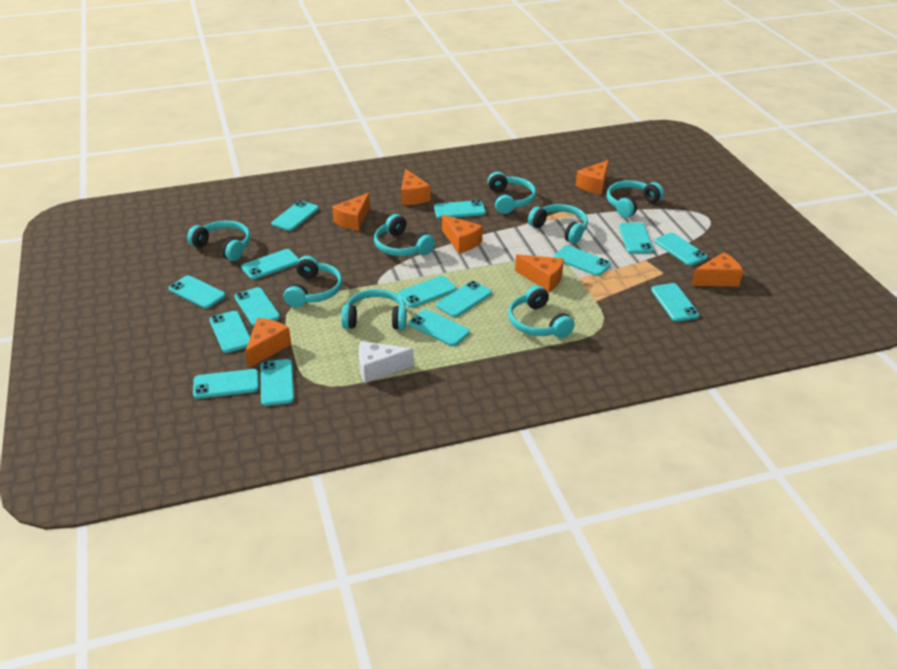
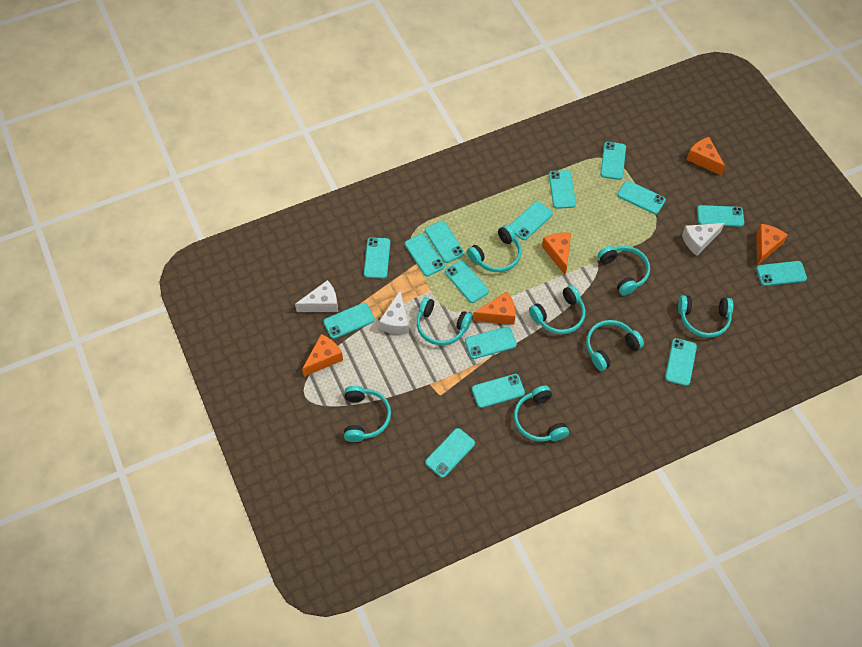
orange cheese: [245,318,291,368] [332,193,370,231] [401,169,431,205] [442,215,483,253] [515,254,564,292] [576,160,609,195] [691,252,743,287] = 7 -> [302,334,343,377] [473,292,515,325] [542,233,571,275] [686,137,725,176] [756,224,788,266] = 5
white cheese: [359,341,414,383] = 1 -> [295,280,338,312] [379,291,409,334] [682,223,725,256] = 3

